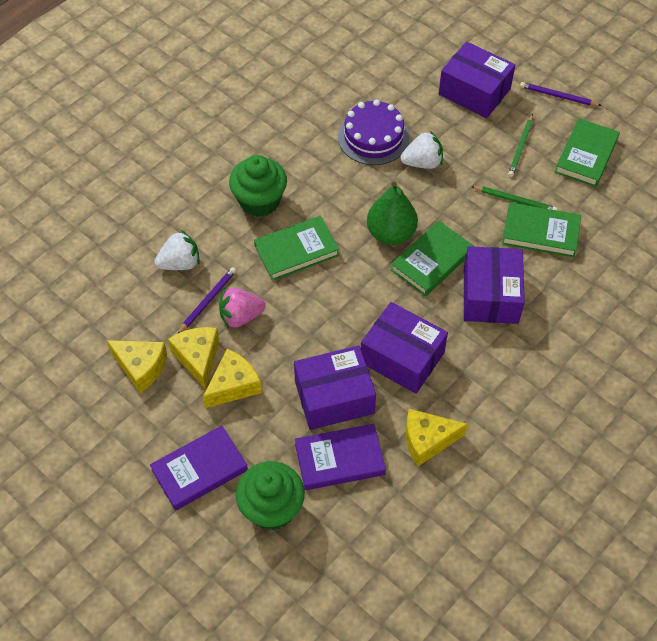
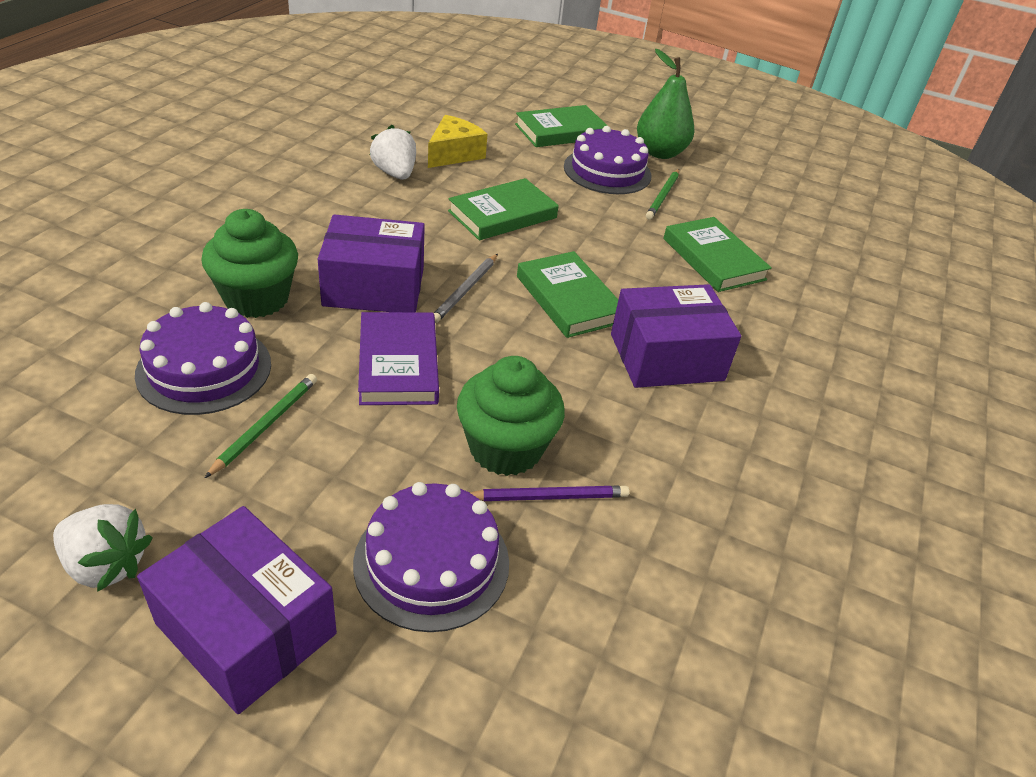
grey pencil: none = 0 -> [434,254,498,323] = 1
pink strawberry: [219,288,266,328] = 1 -> none = 0
purple book: [150,425,248,511] [295,424,386,490] = 2 -> [358,312,439,405] = 1
purple box: [294,346,376,430] [361,302,448,394] [439,42,515,118] [464,246,525,324] = 4 -> [137,506,337,714] [318,214,425,312] [611,284,741,388] = 3
purple cake: [338,100,409,165] = 1 -> [135,302,271,415] [353,482,509,632] [564,126,651,194] = 3
purple pencil: [177,267,236,334] [520,82,602,106] = 2 -> [470,485,629,501] = 1
yellow cheese: [107,340,167,393] [168,327,219,389] [203,349,262,408] [406,409,468,466] = 4 -> [428,115,487,168] = 1

